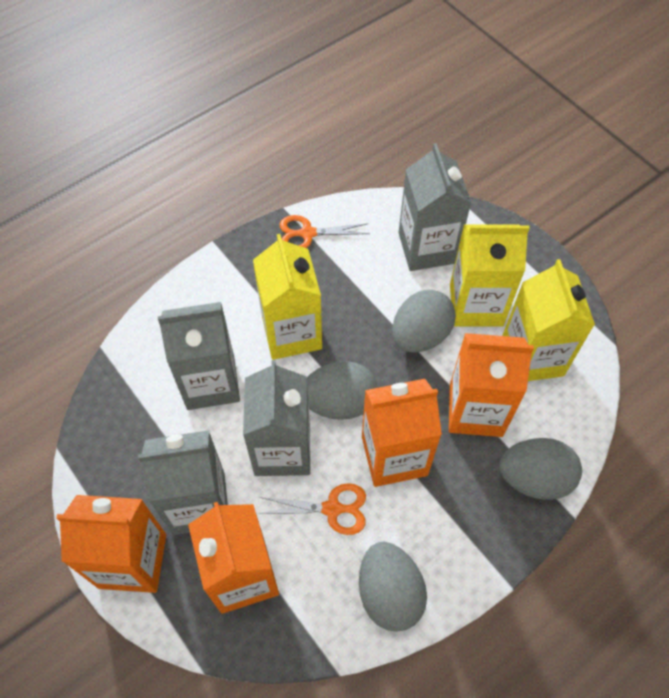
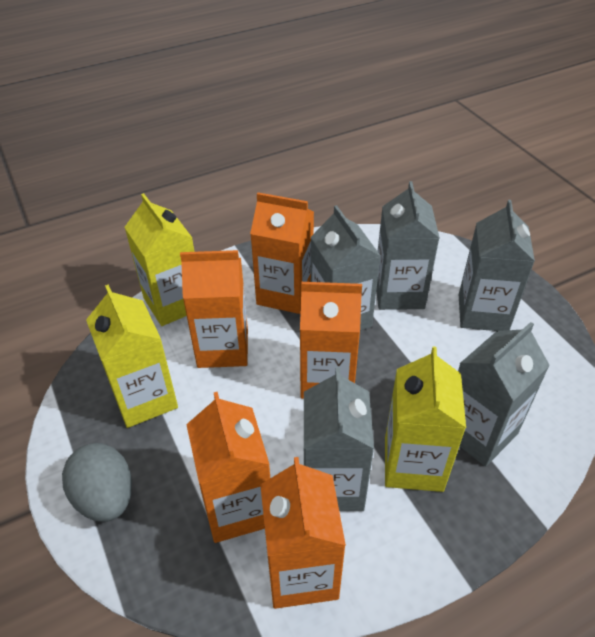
grey carton: [138,430,228,535] [158,302,240,410] [243,360,310,476] [399,143,471,271] = 4 -> [304,367,374,511] [311,205,380,331] [376,181,440,310] [458,322,550,466] [459,200,535,331] = 5
grey egg: [307,361,377,420] [359,542,427,632] [392,290,456,353] [499,438,582,500] = 4 -> [62,443,132,522] = 1
orange carton: [56,495,166,593] [188,502,279,614] [362,379,442,487] [449,333,534,437] = 4 -> [180,250,248,368] [186,392,270,543] [250,192,314,314] [260,457,346,609] [300,282,362,399] = 5
orange scissors: [258,483,366,535] [279,215,370,248] = 2 -> none = 0

